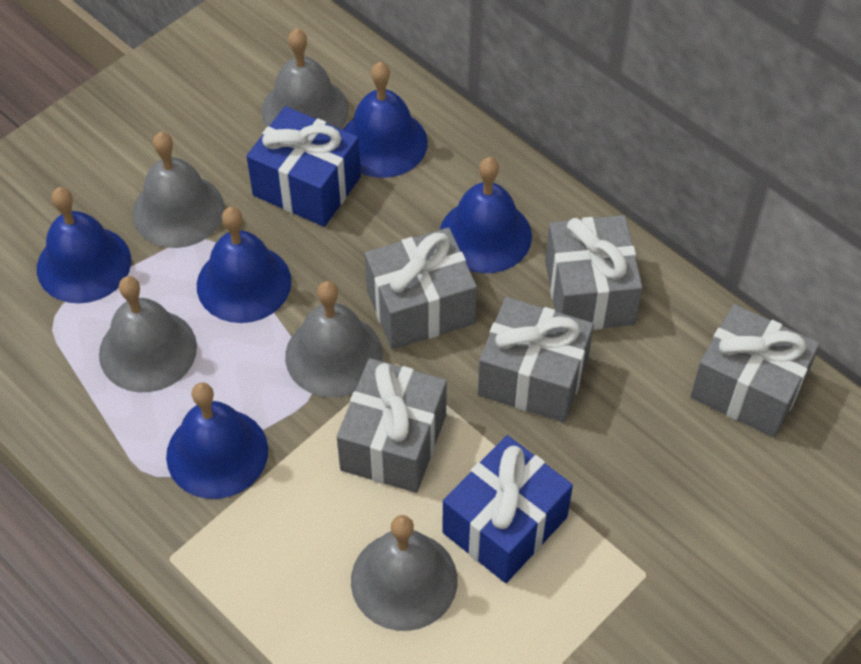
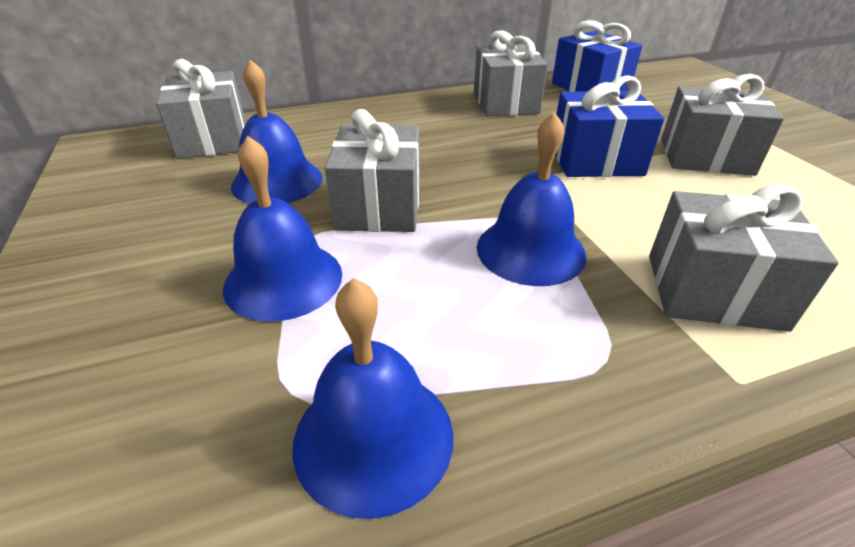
blue bell: [37,187,131,303] [166,382,268,499] [197,207,291,323] [343,62,428,178] [440,157,532,273] = 5 -> [223,136,342,322] [231,60,323,204] [292,278,453,519] [477,112,586,286] = 4
grey bell: [99,276,197,392] [132,132,225,248] [261,29,349,129] [285,281,383,397] [351,515,458,631] = 5 -> none = 0

